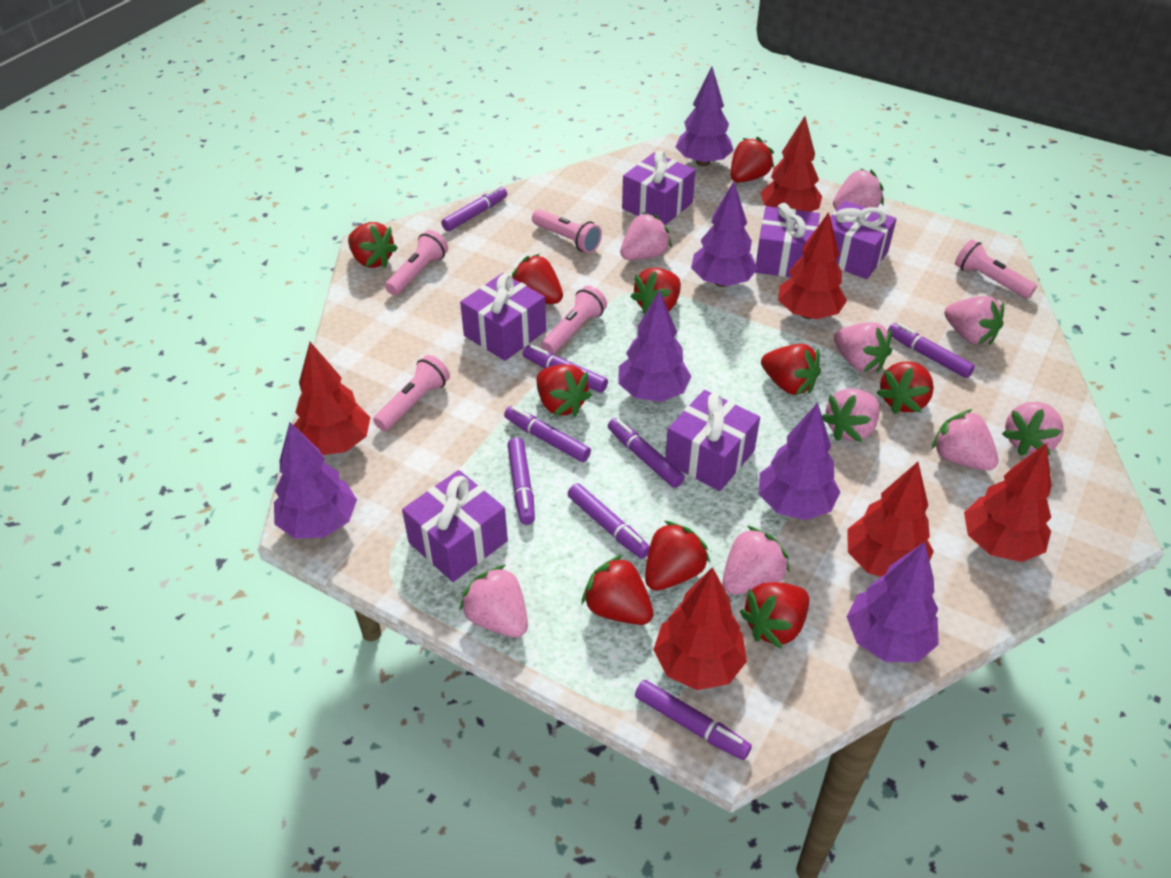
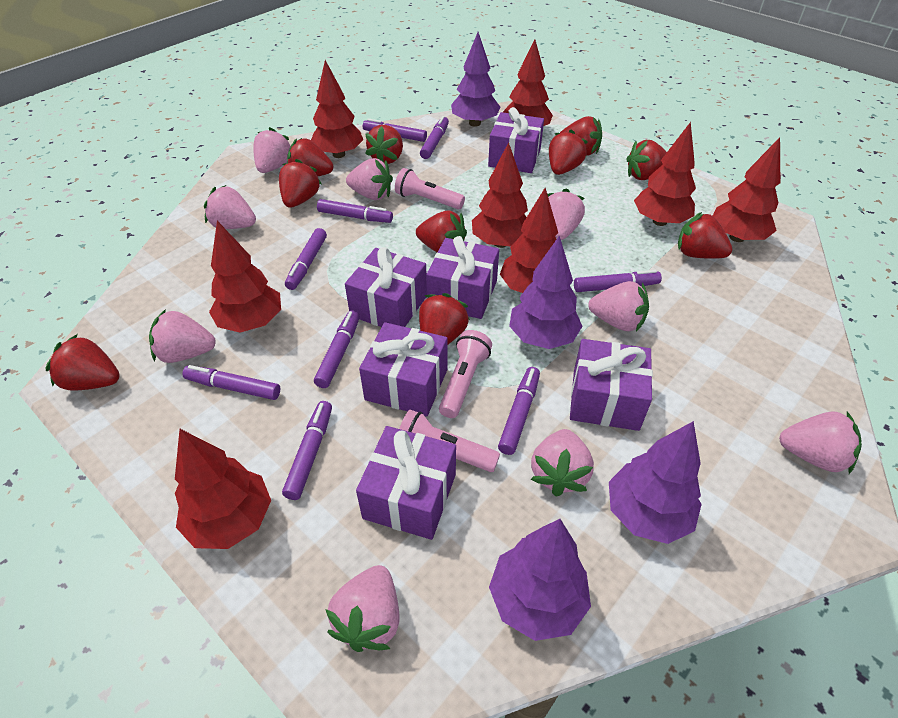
pink flashlight: [373,355,450,431] [385,230,448,295] [532,209,602,253] [541,286,607,354] [955,239,1037,299] = 5 -> [395,168,465,209] [399,409,500,472] [439,330,492,418] = 3
purple marker: [441,186,507,231] [504,406,591,462] [508,437,535,525] [523,345,608,393] [568,483,650,559] [608,418,685,488] [635,680,752,760] [887,323,975,378] = 8 -> [182,365,280,400] [282,401,332,500] [285,228,327,290] [314,310,360,388] [317,199,393,223] [363,118,427,142] [420,116,449,159] [498,367,540,455] [574,270,662,292] = 9
purple tree: [274,422,357,539] [618,290,692,402] [676,67,734,166] [691,181,758,287] [759,403,840,520] [846,542,939,662] = 6 -> [451,32,501,127] [489,519,591,641] [509,236,582,349] [609,421,702,544] = 4
red tree: [294,342,370,455] [653,567,747,690] [760,116,822,212] [778,212,847,319] [848,462,934,577] [964,443,1052,562] = 6 -> [175,429,271,549] [209,221,281,333] [311,60,363,158] [472,142,528,248] [500,188,558,293] [503,39,553,126] [634,122,696,226] [713,137,780,242] = 8

